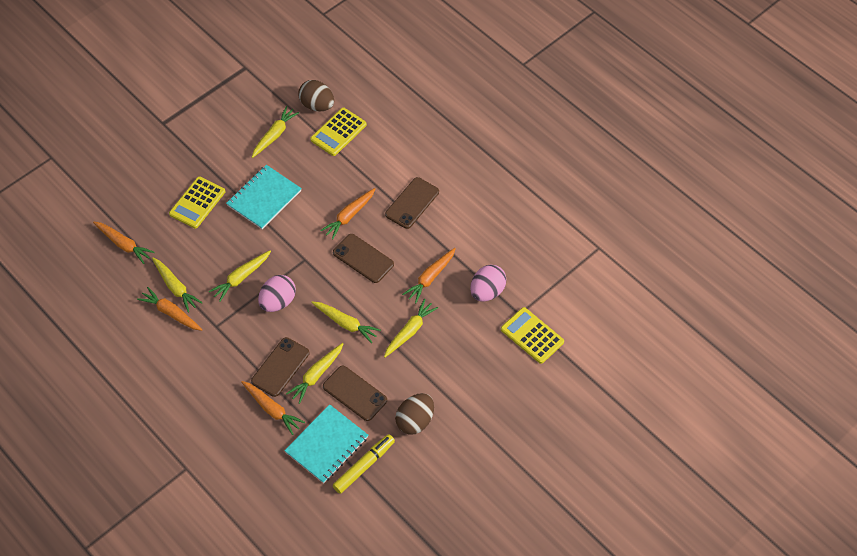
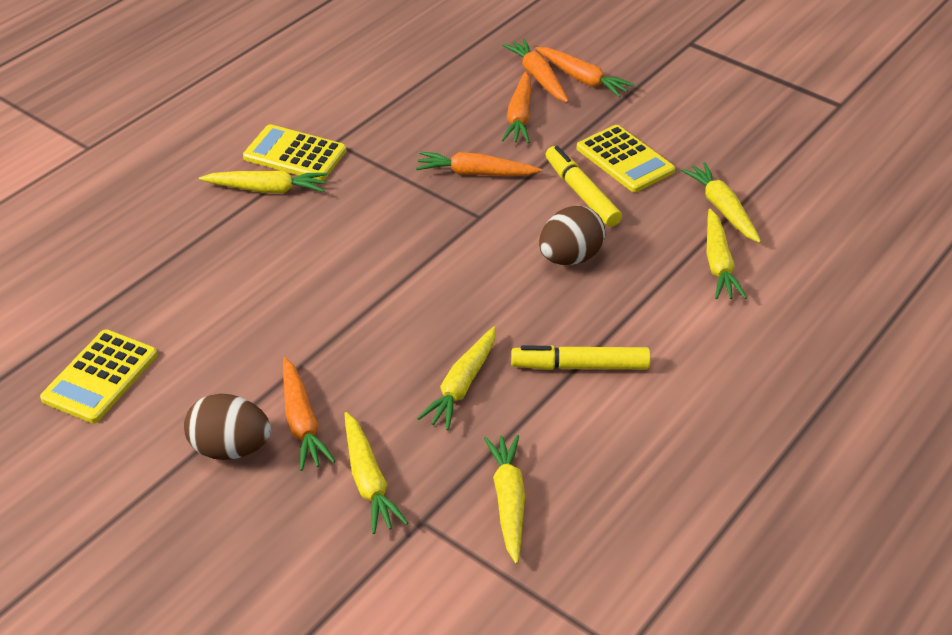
brown phone: [251,337,309,397] [323,366,387,421] [333,234,394,283] [385,177,439,229] = 4 -> none = 0
pink egg: [258,275,296,312] [470,265,507,302] = 2 -> none = 0
turquoise notebook: [226,165,302,229] [284,404,368,484] = 2 -> none = 0
yellow marker: [333,434,395,494] = 1 -> [511,345,651,370] [545,146,622,227] = 2

